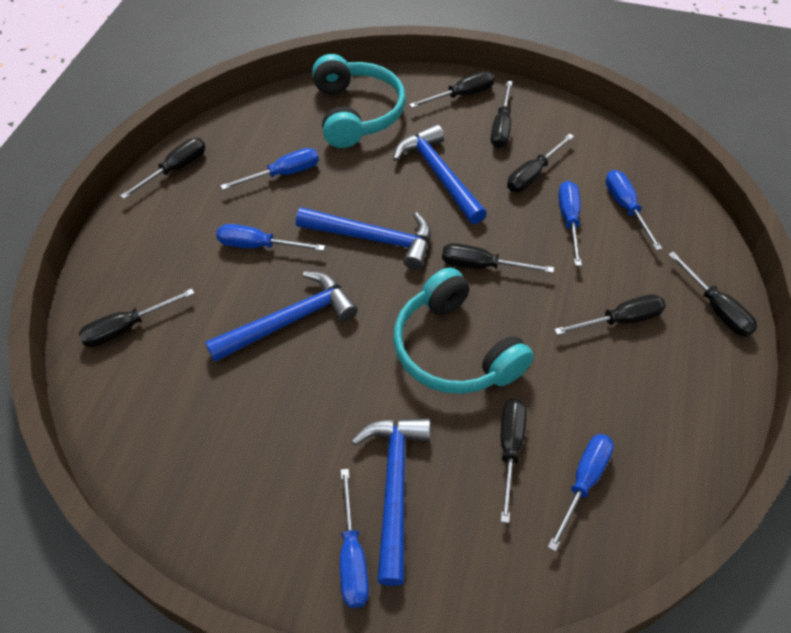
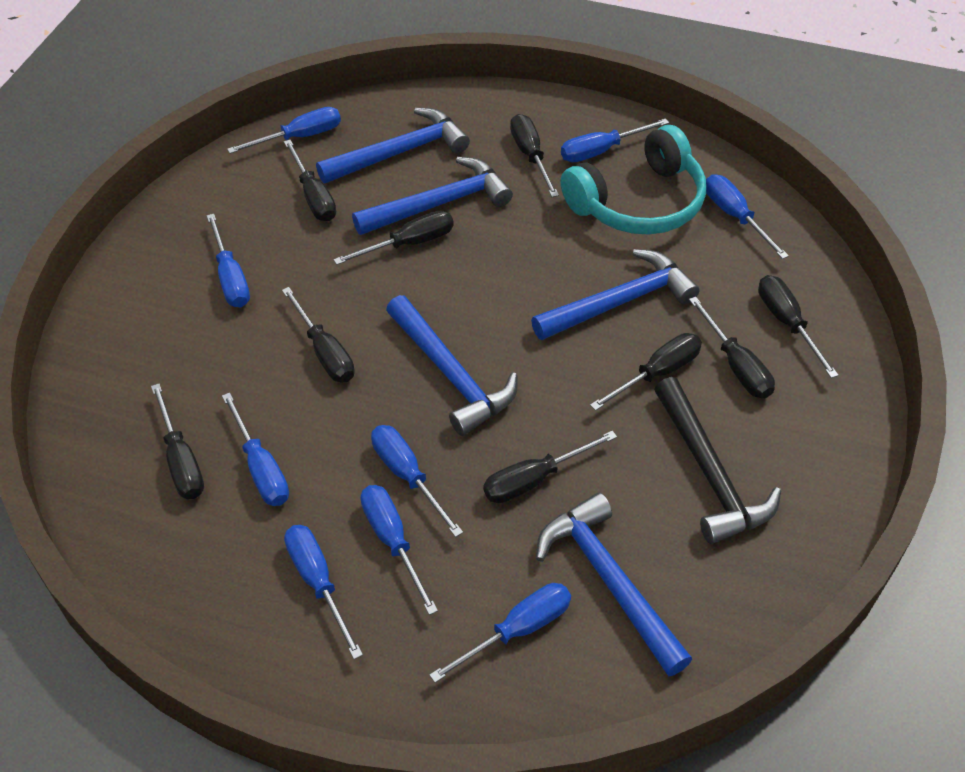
black hammer: none = 0 -> [654,377,781,544] = 1
blue hammer: [205,271,358,362] [296,207,431,270] [351,418,430,586] [393,124,487,224] = 4 -> [316,108,470,183] [352,157,513,235] [386,295,518,436] [531,249,700,340] [536,493,692,677] = 5
blue screwdriver: [216,224,325,251] [220,148,319,190] [340,469,369,608] [548,434,614,552] [558,181,582,266] [605,170,663,251] = 6 -> [207,214,250,307] [222,393,289,506] [227,107,341,154] [284,525,363,659] [360,485,438,615] [371,425,463,537] [429,583,571,683] [561,118,669,162] [706,175,789,259] = 9
turquoise headphones: [312,54,406,148] [393,268,534,394] = 2 -> [561,125,706,235] = 1

